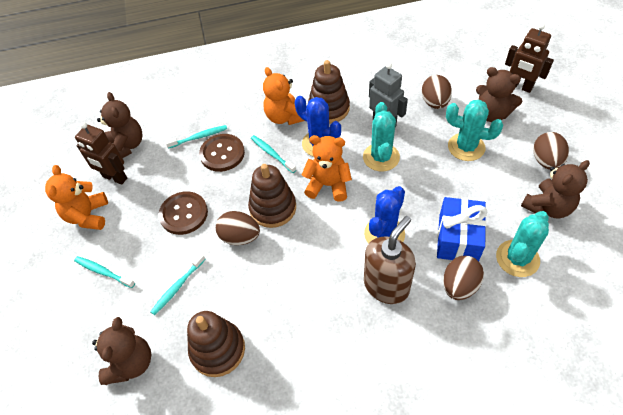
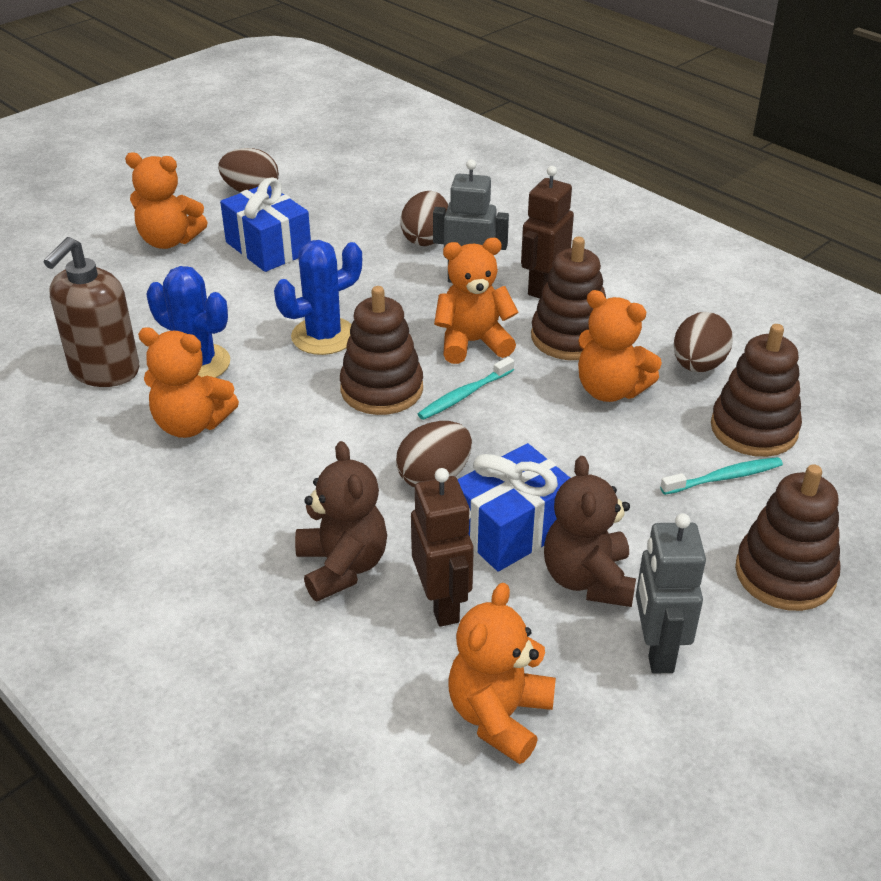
blue gift: [437,197,488,261] = 1 -> [220,177,311,272] [457,443,570,572] = 2
brown button: [158,191,208,235] [199,134,245,172] = 2 -> none = 0
brown stacking toy: [187,311,245,377] [248,164,296,228] [308,60,350,124] = 3 -> [340,286,423,415] [531,237,606,360] [711,324,802,457] [735,464,841,611] = 4
brown teddy bear: [92,317,151,385] [97,92,142,158] [476,67,522,122] [521,160,590,218] = 4 -> [295,441,387,601] [544,456,636,607] = 2
grey robot: [369,63,408,127] = 1 -> [433,159,509,283] [636,513,706,673] = 2
orange teddy bear: [45,165,108,230] [263,67,304,125] [302,135,352,202] = 3 -> [125,152,208,249] [138,327,239,438] [434,238,518,364] [448,583,556,764] [578,290,662,402] = 5
turquoise cactus: [363,102,400,171] [446,100,503,161] [496,211,549,277] = 3 -> none = 0
turquoise toothbrush: [74,256,135,288] [150,253,205,315] [165,125,227,149] [251,135,296,173] = 4 -> [418,357,514,420] [660,457,783,495] = 2

